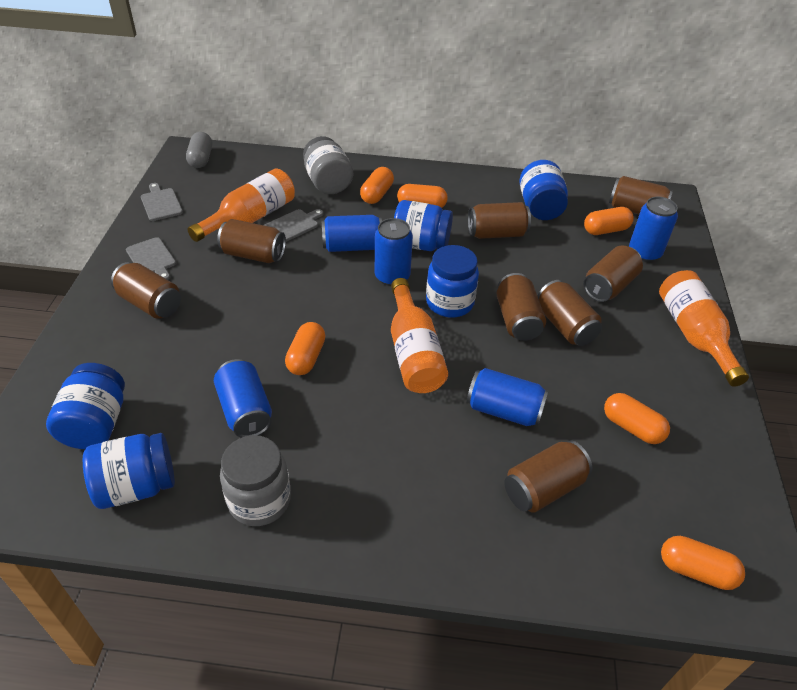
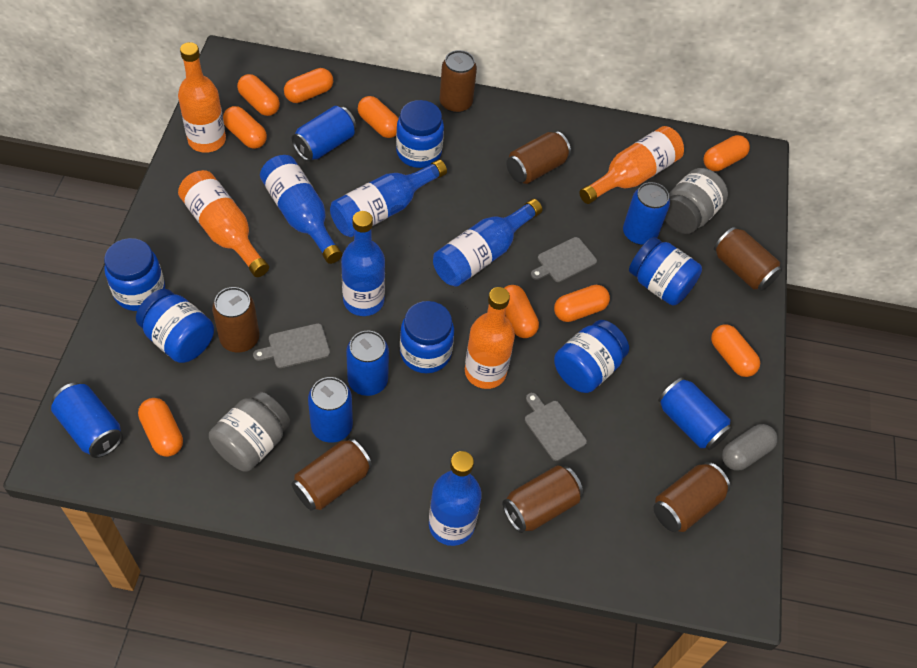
blue bottle: none = 0 -> [260,155,342,264] [330,159,447,237] [341,211,385,316] [429,451,482,546] [433,199,542,287] = 5
blue can: [214,359,272,438] [322,215,382,252] [375,218,413,286] [467,368,549,426] [629,197,678,262] = 5 -> [51,383,123,458] [292,106,356,161] [308,377,353,443] [346,331,389,396] [623,182,670,245] [658,377,732,450] = 6
blue jar: [46,363,125,449] [83,433,175,509] [394,200,453,251] [426,245,479,318] [519,160,568,220] = 5 -> [104,238,165,311] [136,289,214,363] [396,100,444,168] [400,301,454,373] [554,320,629,393] [629,237,702,306] = 6
brown can: [111,262,181,319] [217,219,286,263] [468,202,531,239] [496,273,546,341] [504,441,593,513] [538,280,602,346] [583,246,643,302] [609,176,673,214] = 8 -> [212,287,260,353] [291,438,372,511] [440,50,477,113] [503,465,583,533] [506,131,571,184] [653,462,731,532] [714,227,782,291] = 7
orange bottle: [188,168,295,242] [391,278,448,393] [659,270,749,387] = 3 -> [178,42,226,153] [178,170,269,277] [465,287,515,389] [579,126,684,204] = 4
orange capsule: [285,322,326,375] [360,167,394,204] [397,184,448,208] [584,207,634,235] [604,393,670,444] [661,536,745,590] = 6 -> [138,398,183,457] [223,106,267,149] [237,74,280,116] [284,68,333,103] [358,96,399,138] [504,285,539,338] [554,285,610,322] [704,135,750,171] [711,324,760,377] = 9

